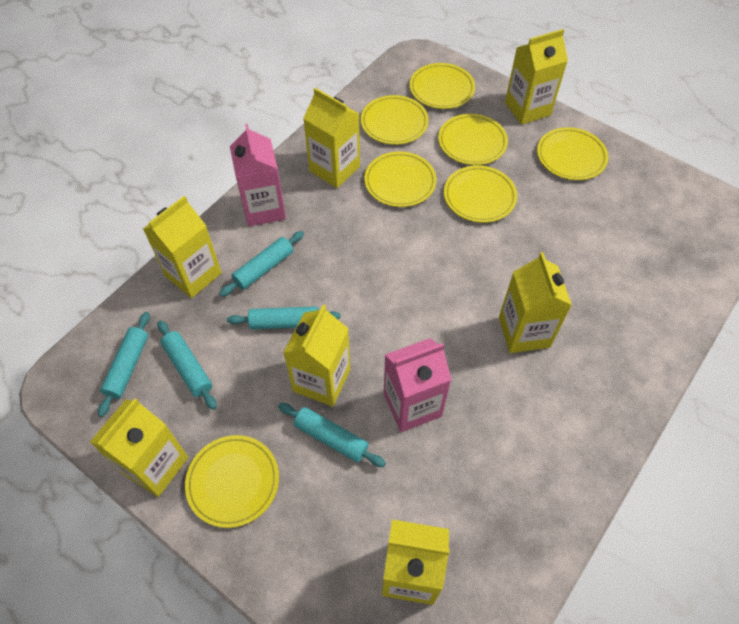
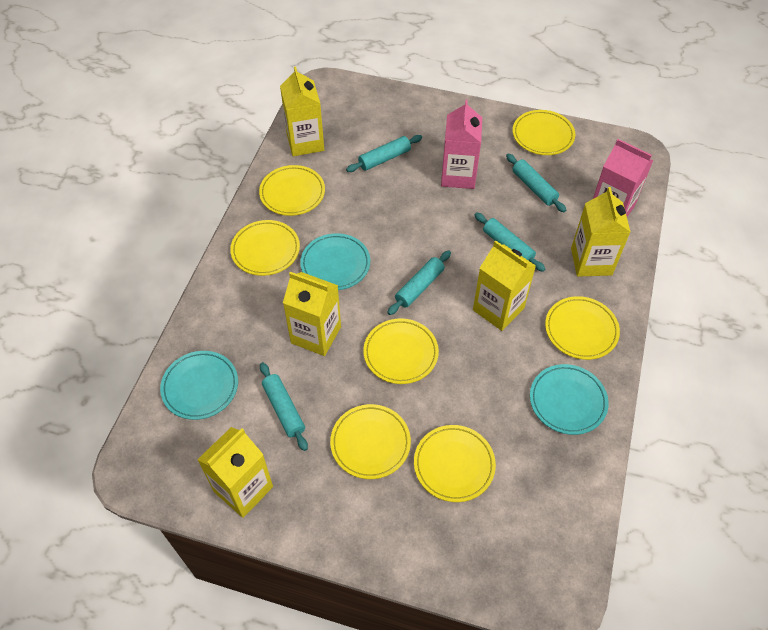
turquoise plate: none = 0 -> [160,351,238,420] [300,233,370,290] [530,364,609,435] = 3
yellow carton: [90,399,188,497] [143,196,222,298] [283,305,350,407] [303,88,360,188] [382,519,450,605] [499,252,572,353] [505,29,568,125] = 7 -> [197,427,273,518] [280,66,324,156] [283,272,341,356] [473,240,536,331] [571,187,631,277] = 5

